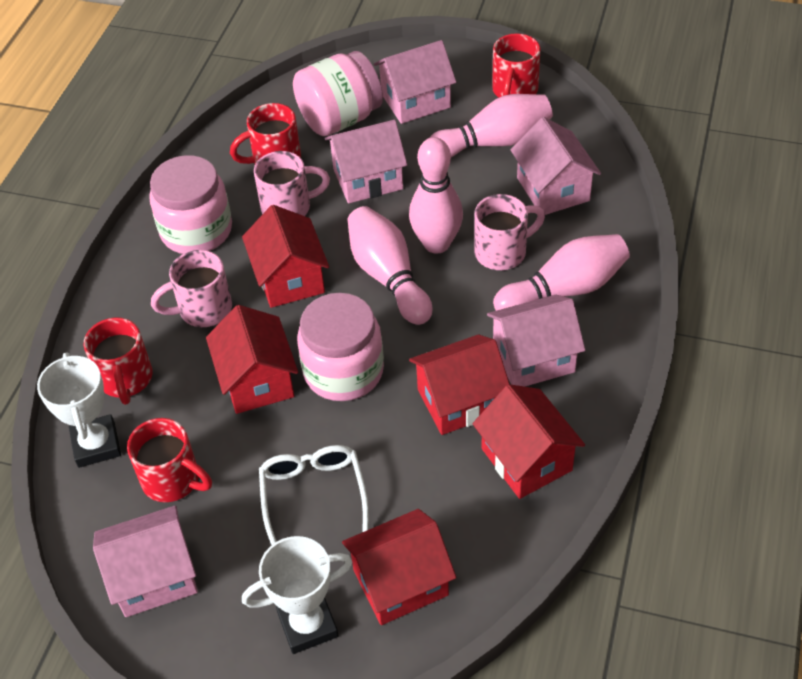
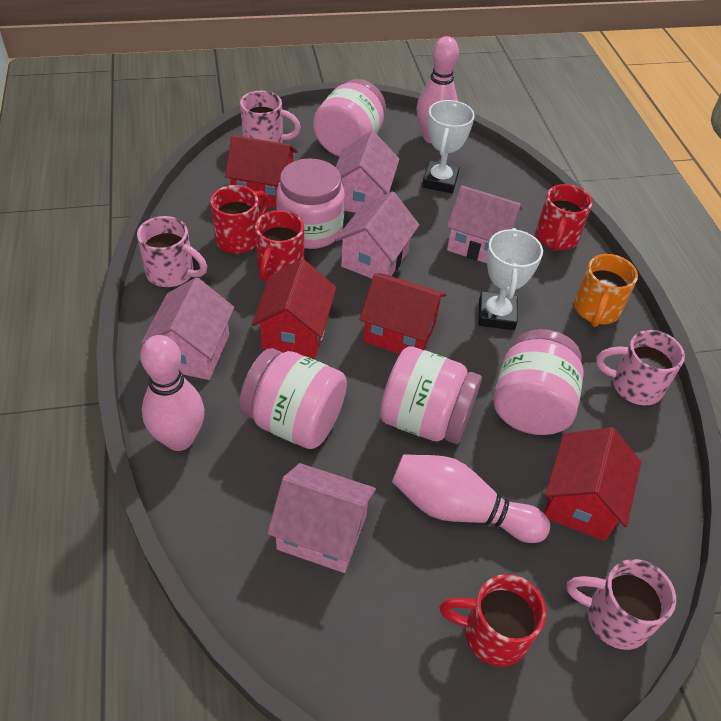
orange mug: none = 0 -> [574,254,638,327] = 1
pink bowling pin: [348,206,432,325] [409,137,463,254] [429,94,553,157] [493,234,630,311] = 4 -> [140,335,204,451] [392,454,550,543] [417,36,459,143] = 3
pink jar: [149,155,232,254] [293,51,383,136] [297,293,384,401] = 3 -> [239,348,347,449] [276,158,345,249] [313,79,386,157] [380,346,482,444] [494,329,584,435] = 5
pink mug: [151,250,232,327] [254,151,330,216] [474,194,545,270] = 3 -> [137,216,207,287] [240,91,301,143] [567,559,676,650] [596,330,685,405] = 4
red house: [206,305,298,414] [242,205,329,308] [342,509,456,625] [409,334,509,435] [473,384,585,499] = 5 -> [225,135,298,208] [252,259,336,358] [359,273,447,354] [544,427,641,541] = 4
white glasses: [259,445,369,545] = 1 -> none = 0

